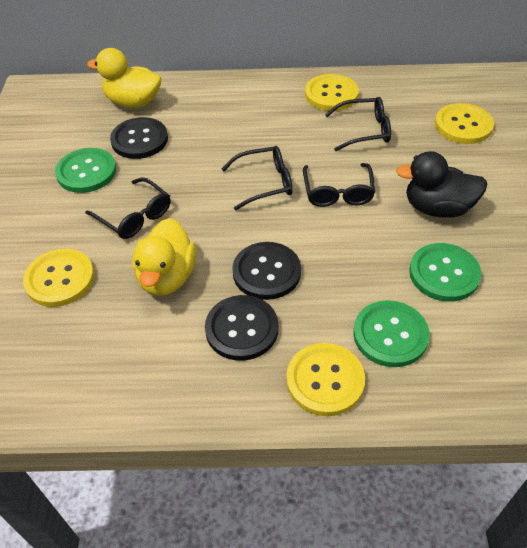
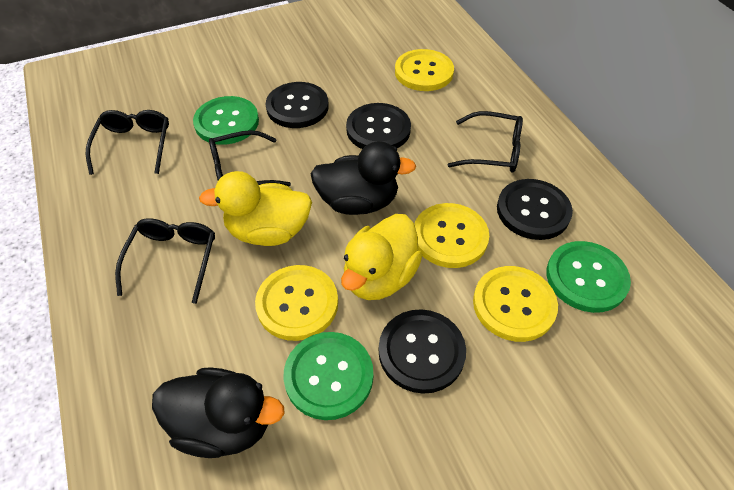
black button: [110,117,168,159] [205,295,278,361] [232,242,301,300] = 3 -> [266,82,329,128] [346,103,411,149] [379,309,466,394] [497,179,573,240] = 4
black duck: [396,151,487,218] = 1 -> [152,367,285,458] [310,141,416,215] = 2

